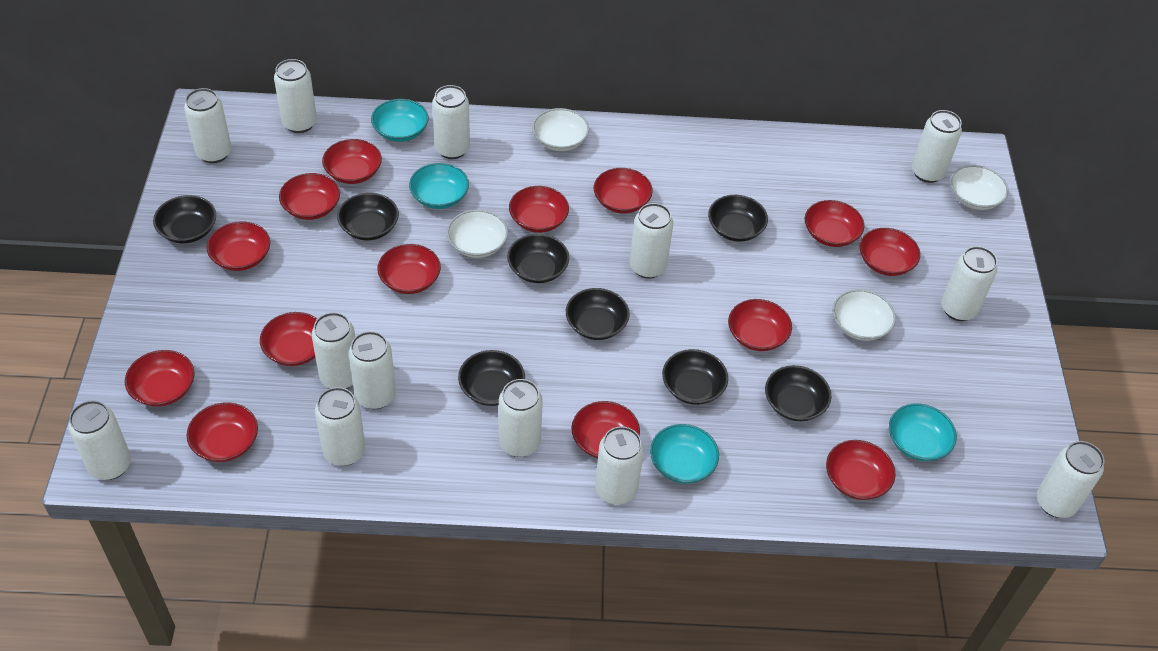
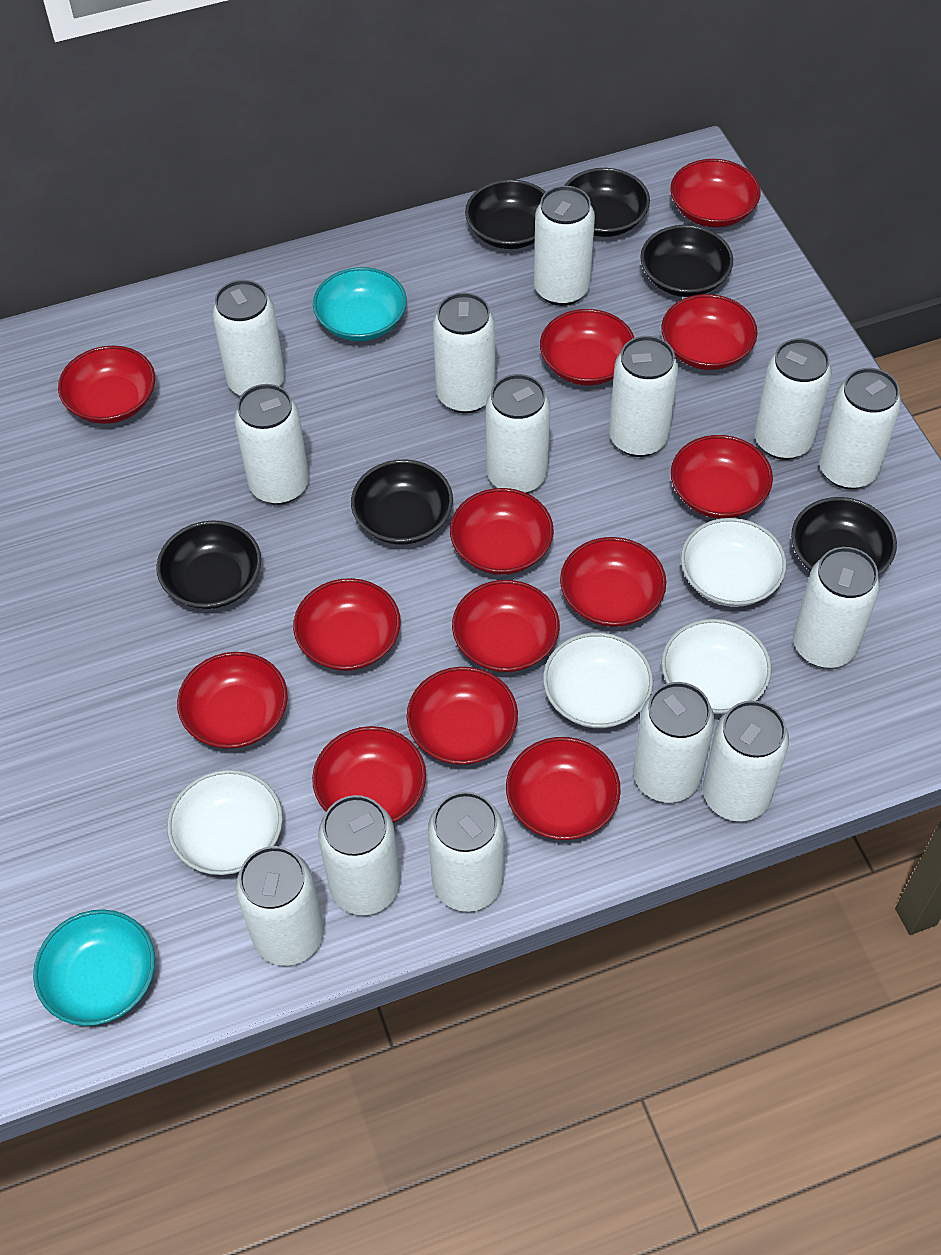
black bowl: [153,195,216,243] [337,193,399,240] [458,350,525,406] [507,234,569,283] [566,288,630,340] [662,349,728,405] [708,195,768,242] [765,365,831,421] = 8 -> [157,520,261,609] [351,459,453,545] [465,179,546,249] [564,168,650,237] [640,225,733,297] [791,497,897,575] = 6
red bowl: [125,350,195,407] [187,402,258,462] [207,221,270,271] [260,312,318,366] [279,173,340,220] [322,139,382,184] [377,244,441,294] [509,186,569,233] [572,401,640,458] [593,168,653,214] [728,299,792,351] [805,200,864,247] [826,440,896,500] [859,228,920,276] = 14 -> [58,346,155,424] [177,652,288,749] [293,578,401,671] [312,726,426,823] [407,667,518,765] [450,488,554,575] [452,580,560,672] [506,737,620,840] [540,309,634,385] [560,537,666,627] [661,294,758,370] [670,159,761,228] [671,435,773,519] = 13
turquoise bowl: [371,99,429,142] [409,163,469,209] [650,424,719,484] [889,403,957,461] = 4 -> [33,909,155,1026] [313,267,407,341] = 2
white can: [68,400,131,480] [184,88,232,163] [274,59,317,133] [312,312,355,389] [315,387,365,466] [348,331,396,409] [432,85,470,159] [499,379,543,457] [595,426,644,505] [630,203,673,279] [912,110,962,183] [941,246,997,321] [1037,441,1104,518] = 13 -> [212,280,285,396] [234,384,309,505] [235,846,324,966] [318,795,401,915] [428,791,504,912] [433,293,495,413] [486,374,550,493] [534,186,595,306] [609,336,678,457] [633,682,715,803] [703,701,789,822] [754,338,832,460] [793,547,880,668] [819,368,901,489] = 14

